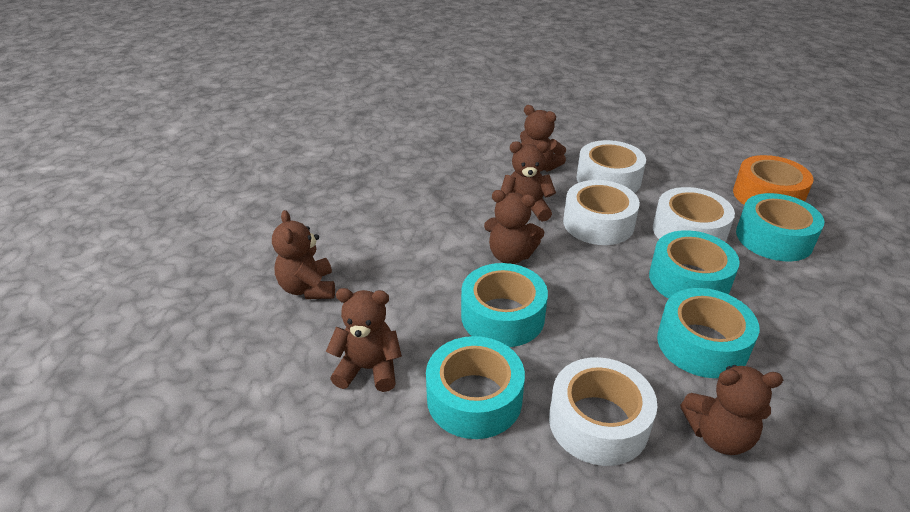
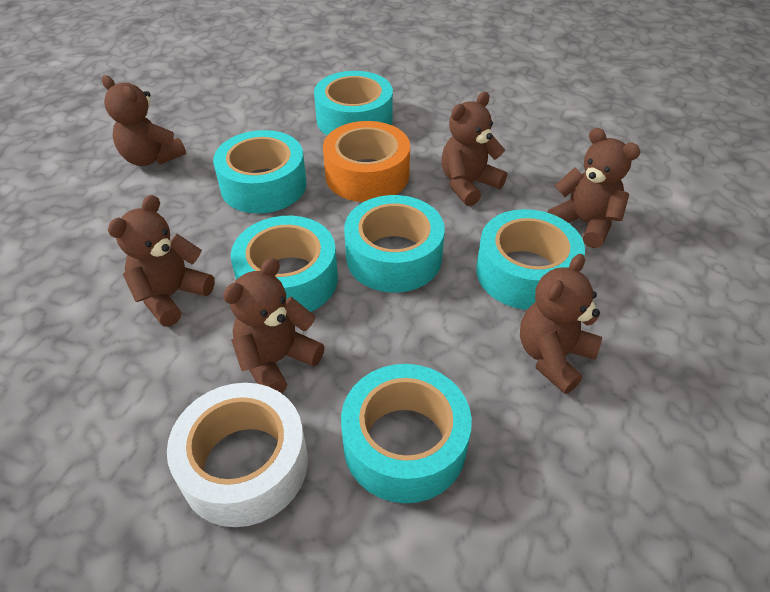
turquoise tape: [426,336,525,439] [461,263,548,347] [649,230,740,299] [657,288,759,378] [736,193,824,261] = 5 -> [213,130,306,214] [231,216,338,312] [314,71,393,136] [341,364,472,503] [344,195,445,293] [476,209,585,310] = 6
white tape: [549,357,657,466] [563,180,640,245] [577,140,646,193] [653,187,735,242] = 4 -> [167,383,308,527] = 1

